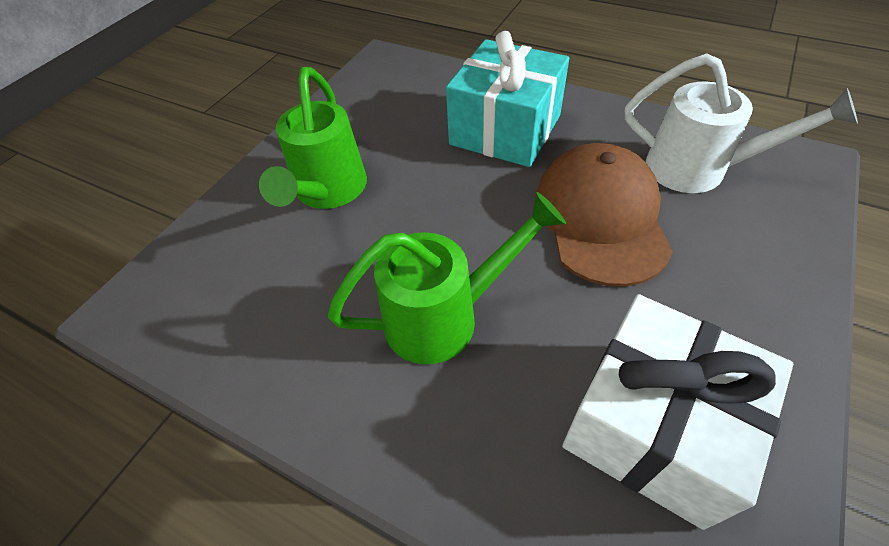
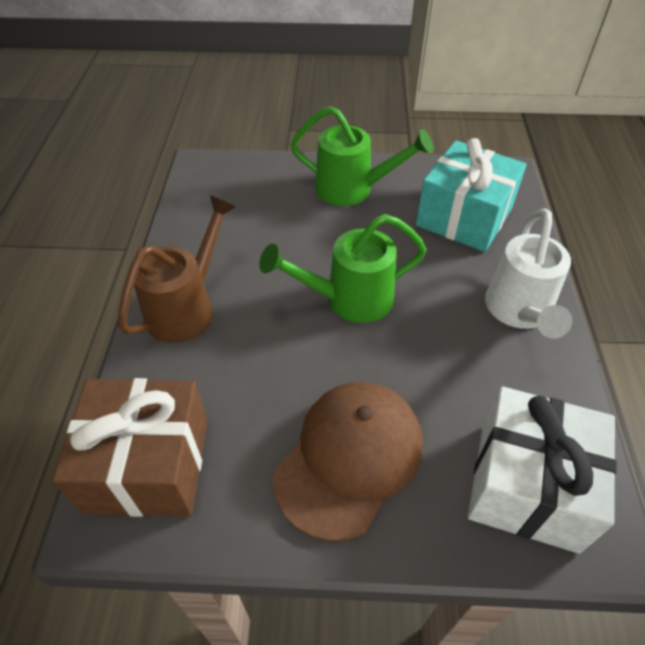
brown gift: none = 0 -> [52,378,208,517] = 1
brown watering can: none = 0 -> [118,195,236,343] = 1

